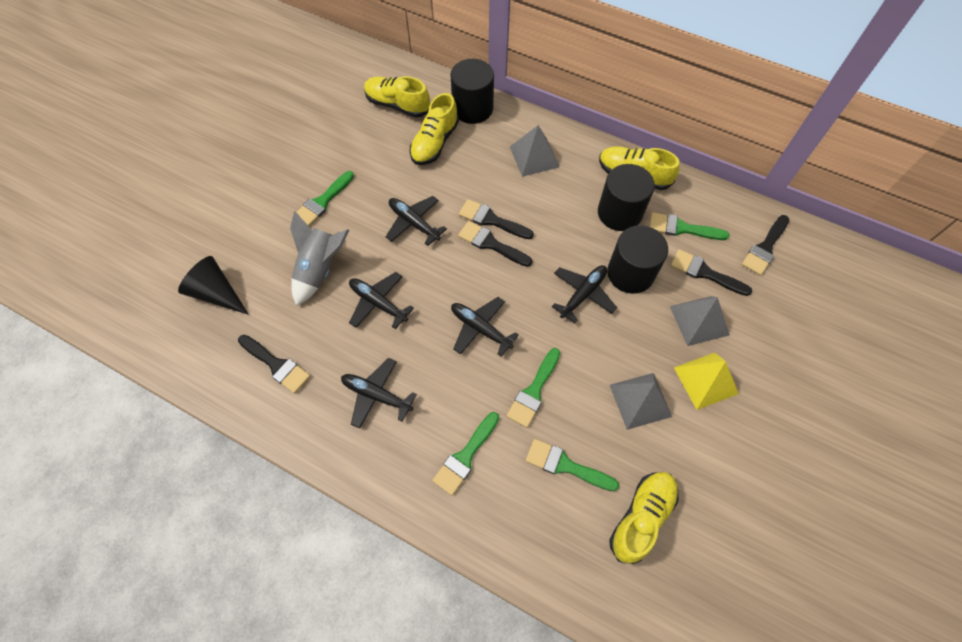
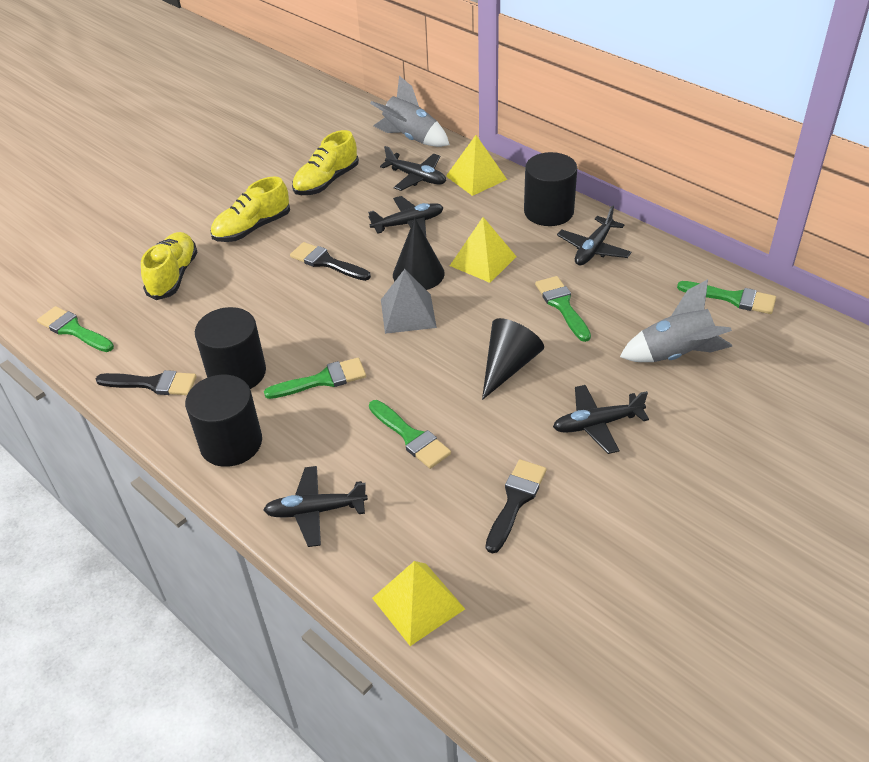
black brush: [238,335,310,394] [458,221,532,267] [459,199,534,239] [671,249,752,296] [742,215,789,276] = 5 -> [96,370,197,395] [290,242,371,281] [486,459,546,554] = 3
black cone: [178,256,249,315] = 1 -> [393,218,445,290] [482,318,544,400] = 2
grey pyramid: [510,125,559,177] [610,373,672,430] [670,296,730,346] = 3 -> [381,269,437,334] = 1
grey rocket: [290,210,350,306] = 1 -> [370,76,450,147] [620,279,733,362] = 2
yellow pyramid: [674,353,739,410] = 1 -> [372,561,465,646] [446,135,507,196] [450,217,517,283] = 3
yellow shoe: [364,76,430,117] [410,93,459,165] [599,146,680,190] [609,472,679,564] = 4 -> [141,232,198,300] [210,176,290,242] [292,130,359,195] = 3

